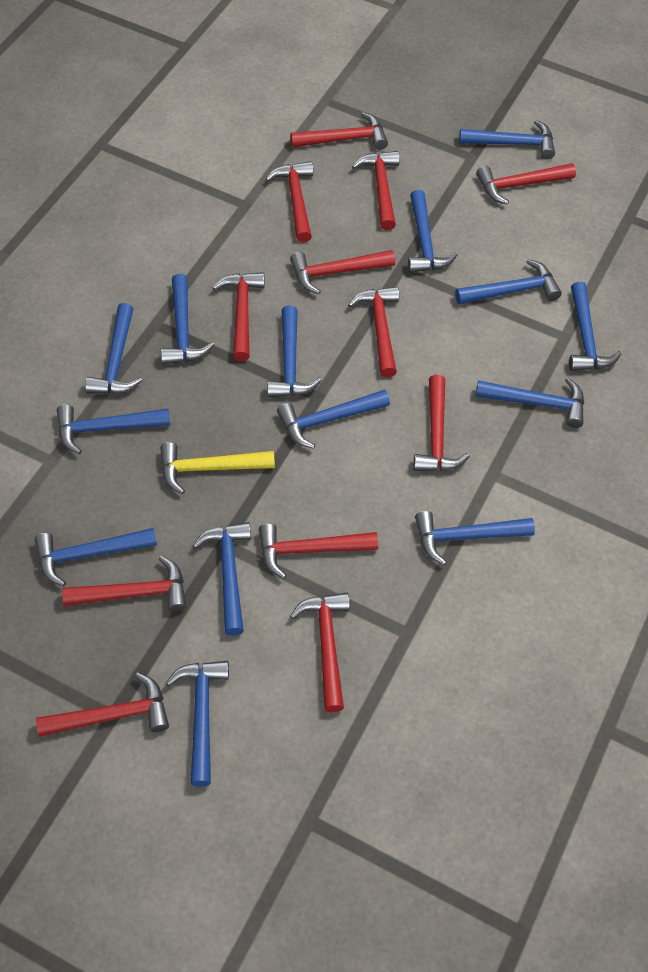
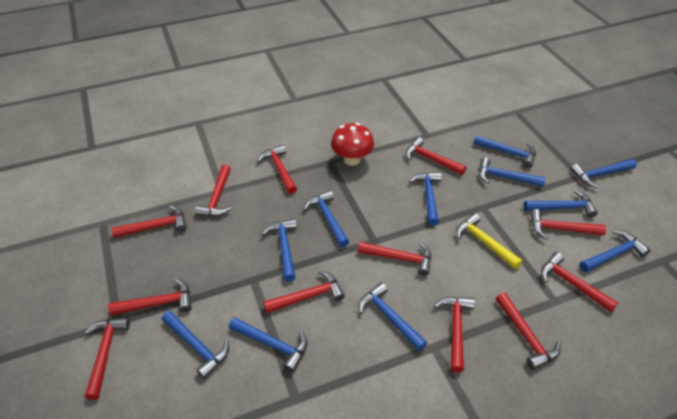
blue hammer: [34,528,157,586] [57,404,170,454] [85,303,142,394] [161,274,214,365] [166,661,229,787] [193,522,251,636] [267,305,322,397] [277,389,390,449] [408,190,457,273] [415,511,535,565] [455,259,562,304] [459,120,555,160] [476,378,584,428] [569,282,621,371] = 14 -> [162,311,229,379] [229,317,307,373] [262,218,297,282] [303,190,349,247] [359,282,427,351] [409,172,442,225] [473,135,536,168] [479,157,546,187] [524,190,598,218] [571,159,637,188] [580,230,651,272] = 11
red mushroom: none = 0 -> [331,123,374,166] = 1

